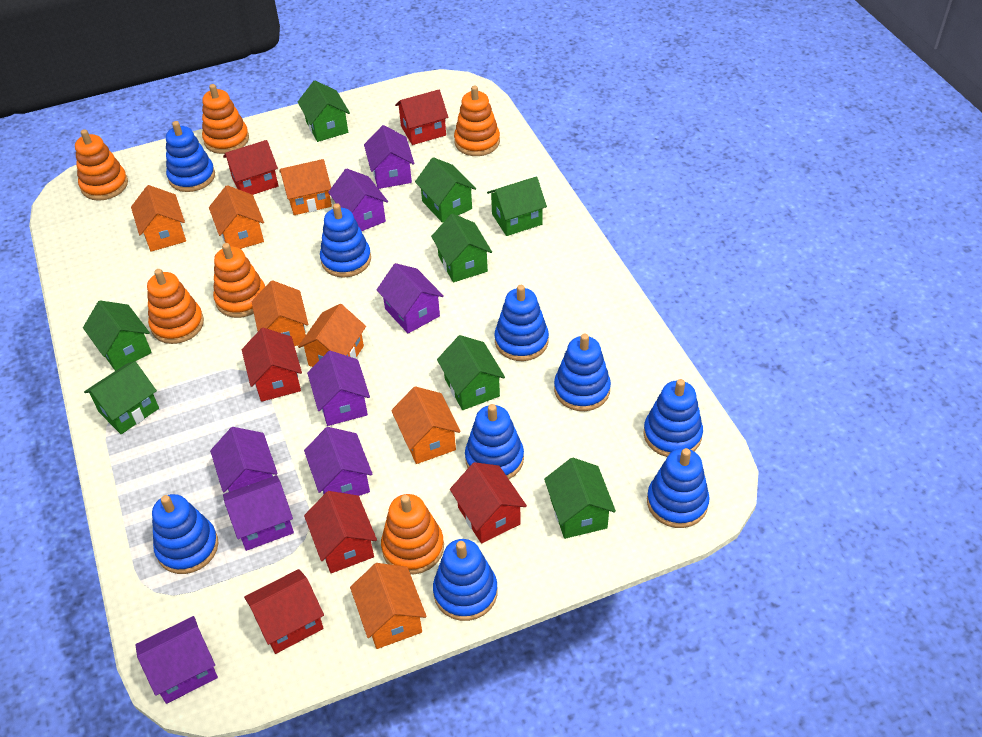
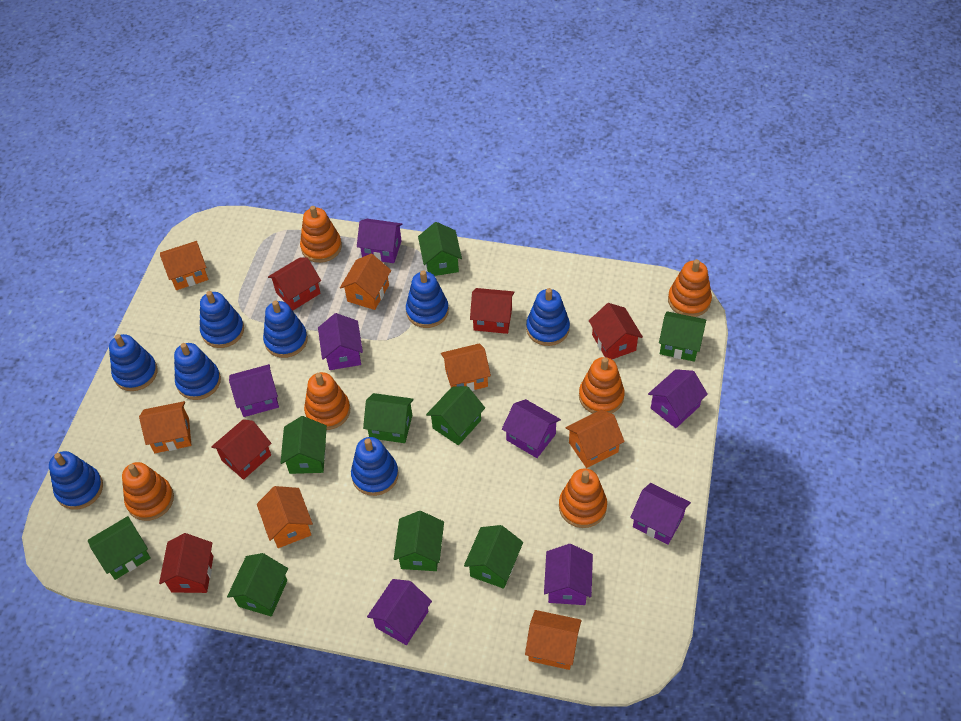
blue stacking toy: [152,494,218,574] [166,121,215,192] [320,203,371,278] [433,539,498,621] [465,404,524,479] [495,285,549,361] [554,334,611,411] [643,379,703,457] [647,448,710,528] = 9 -> [49,451,103,510] [109,334,158,391] [174,343,221,400] [200,291,244,348] [263,300,308,358] [351,437,399,496] [406,270,449,328] [526,288,570,346] = 8
green house: [83,300,152,371] [84,361,159,434] [298,81,350,142] [415,157,476,223] [431,214,492,282] [437,335,505,410] [487,177,547,236] [544,458,616,539] = 8 -> [88,516,151,580] [227,553,288,617] [281,416,327,474] [363,393,414,443] [394,511,444,571] [418,222,462,276] [426,386,485,445] [464,525,523,589] [659,311,706,362] = 9
red house: [223,140,278,195] [242,328,302,402] [244,569,324,654] [304,491,377,573] [395,90,448,145] [450,462,527,544] = 6 -> [159,533,213,593] [211,419,272,480] [268,257,321,310] [470,288,515,334] [589,303,643,359] = 5

